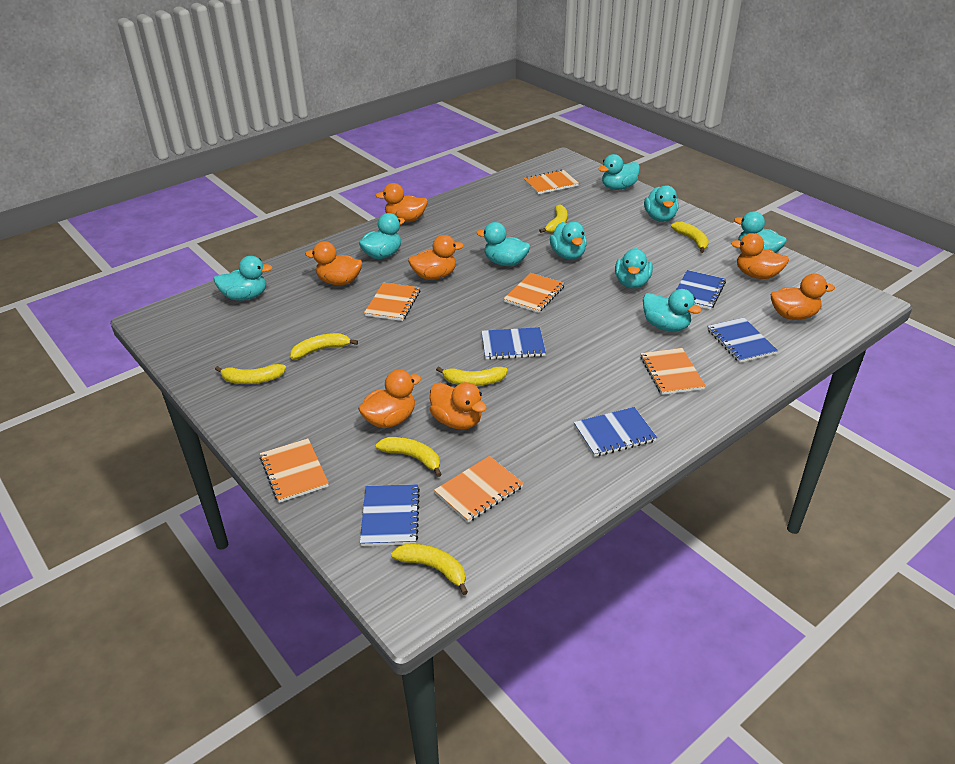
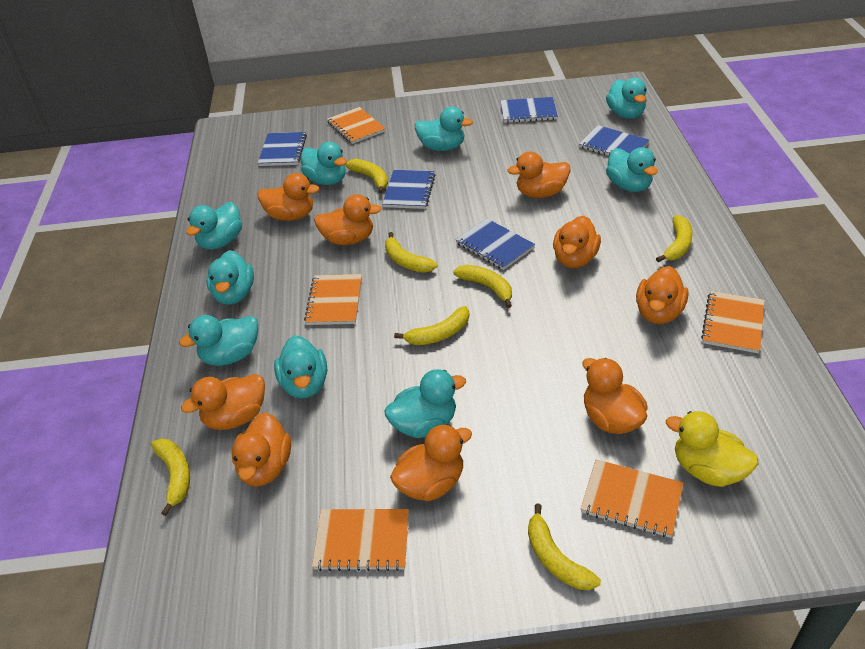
orange duck: [305,241,362,285] [358,370,421,428] [376,183,428,222] [408,235,464,280] [430,382,487,430] [731,233,789,279] [771,274,835,320] = 7 -> [181,374,265,430] [232,412,291,487] [258,173,320,221] [314,194,382,245] [390,424,472,501] [508,152,571,198] [553,216,601,268] [583,358,648,434] [636,266,689,324] = 9
orange notebook: [260,438,329,503] [364,283,420,321] [434,456,524,522] [504,273,565,313] [524,170,579,194] [640,348,706,395] = 6 -> [304,274,362,325] [312,509,409,571] [327,107,385,144] [581,459,683,538] [701,291,765,353] = 5
yellow duck: none = 0 -> [666,411,758,487] = 1

